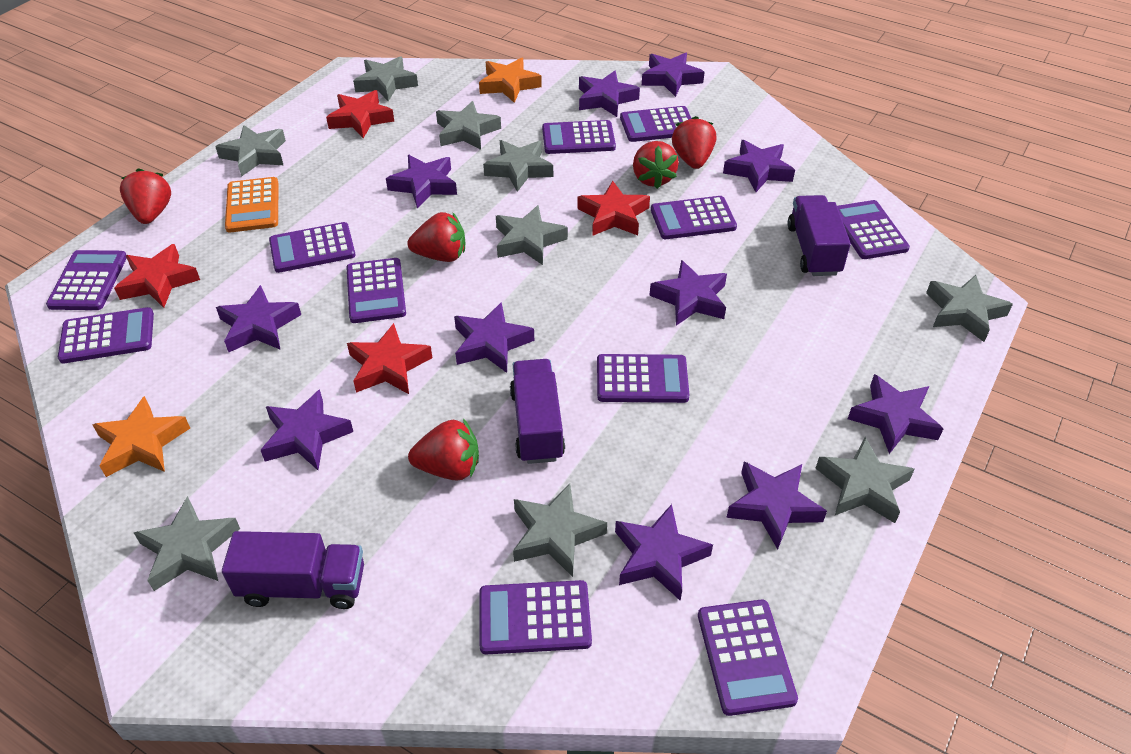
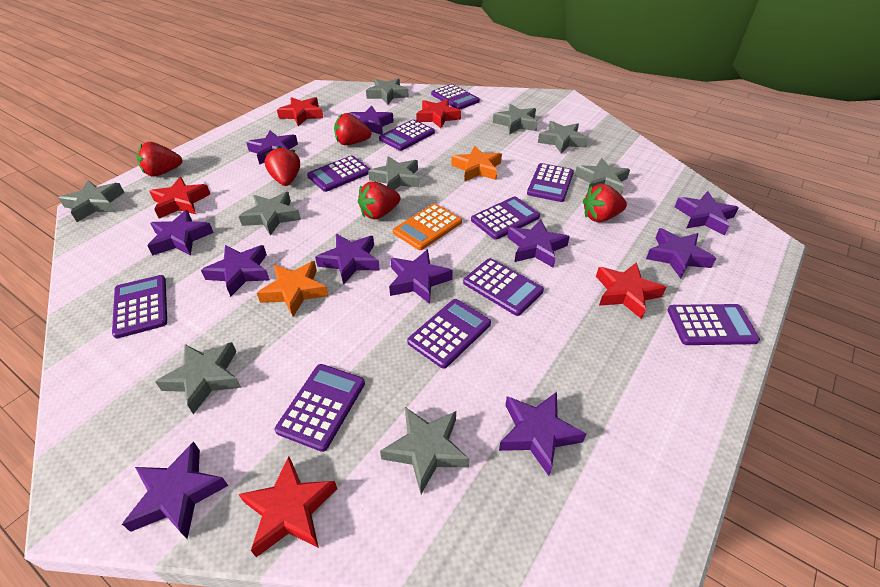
purple calculator: [46,250,127,310] [58,307,154,364] [269,222,356,273] [346,258,406,323] [479,580,592,655] [542,120,616,154] [597,354,689,403] [620,106,692,142] [651,196,737,239] [698,600,798,716] [837,200,910,259] = 11 -> [112,275,167,338] [275,364,365,452] [307,155,370,192] [379,120,435,151] [407,299,491,369] [431,84,480,110] [463,258,544,316] [471,196,540,240] [527,163,574,202] [668,304,760,345] = 10
purple truck: [222,531,364,609] [510,359,565,464] [788,195,851,276] = 3 -> none = 0
red star: [114,244,200,308] [326,90,394,138] [347,323,432,394] [577,181,650,236] = 4 -> [149,177,210,218] [239,457,337,557] [277,97,323,126] [416,99,461,128] [596,262,666,319] = 5

